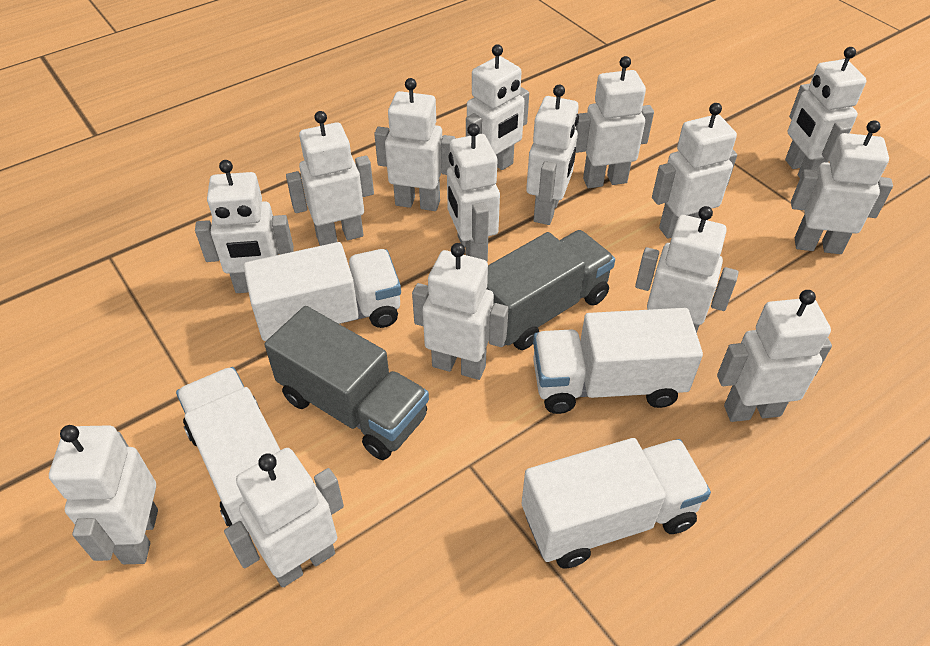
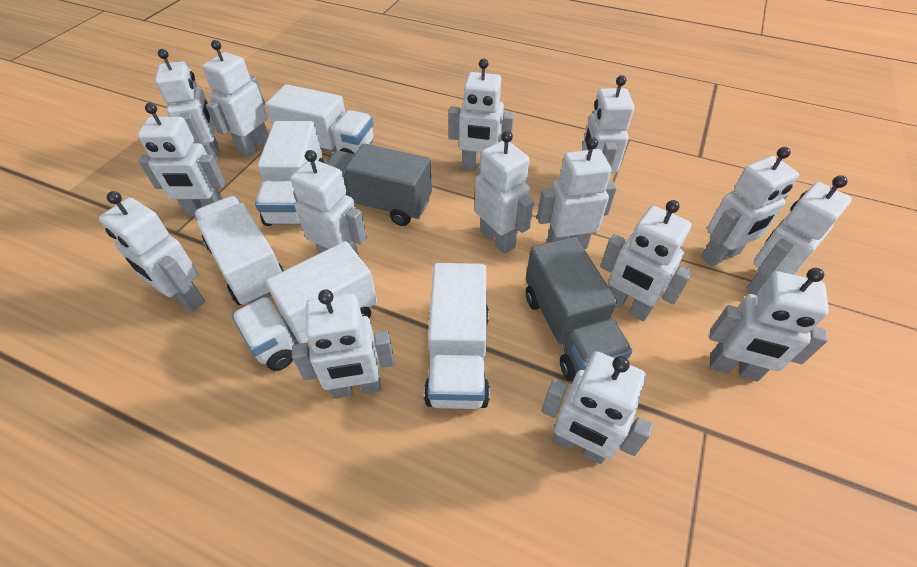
white truck: [176,367,280,533] [243,242,401,341] [522,438,711,568] [533,308,703,414] = 4 -> [194,196,285,305] [232,241,377,371] [255,121,324,226] [266,84,374,154] [424,263,490,409] = 5

